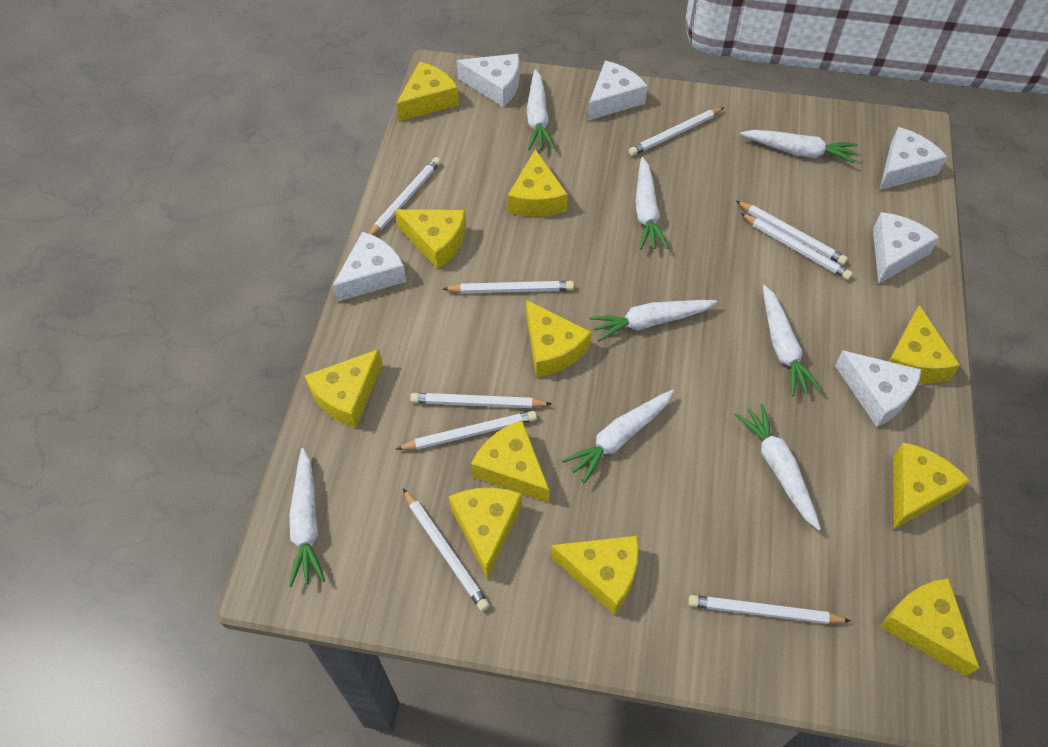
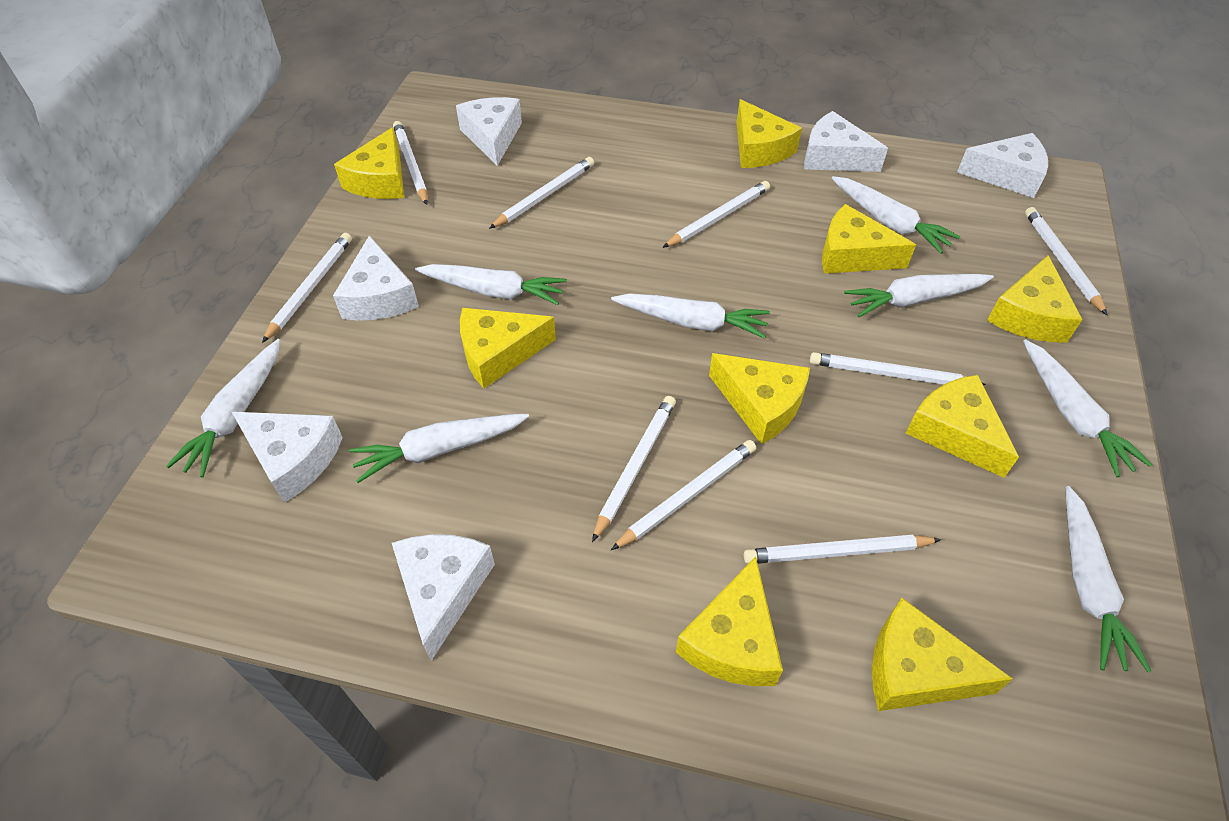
yellow cheese: [305,349,383,428] [395,209,466,269] [396,62,459,121] [449,488,522,579] [471,420,549,503] [508,149,568,217] [526,300,592,377] [551,536,639,615] [881,578,979,677] [889,305,960,383] [893,442,970,529] = 11 -> [334,127,404,199] [460,308,556,388] [676,556,783,686] [709,353,810,444] [736,99,802,168] [822,204,916,274] [872,598,1013,711] [906,375,1019,478] [987,255,1083,343] = 9

